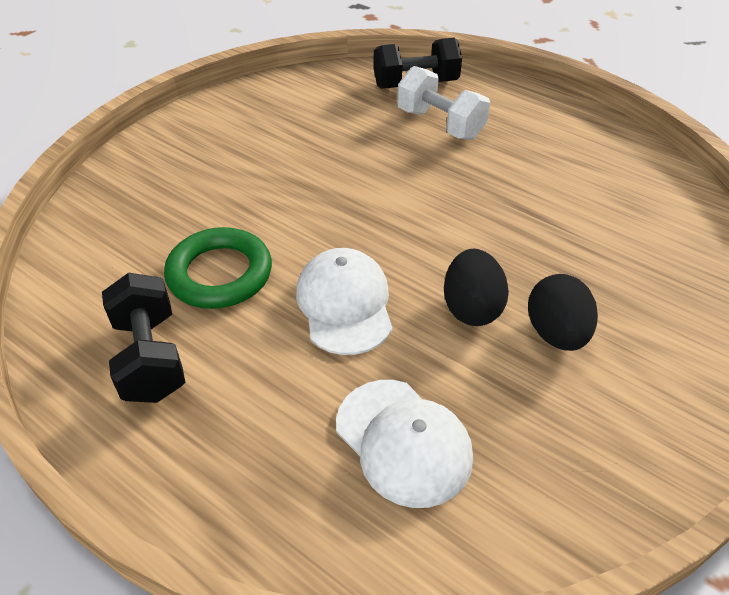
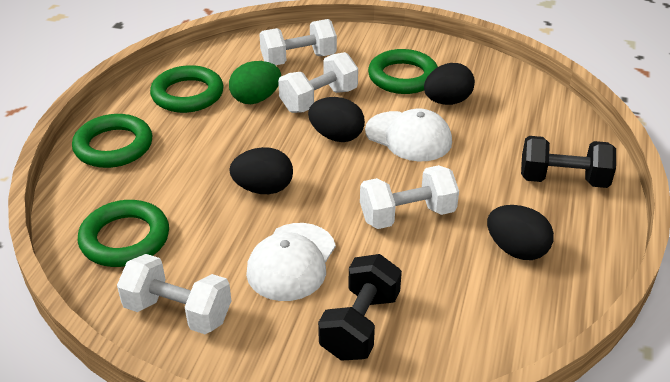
black egg: [444,249,509,326] [528,274,598,351] = 2 -> [229,147,293,194] [308,97,365,142] [424,63,475,105] [487,205,554,260] = 4
green egg: none = 0 -> [229,61,281,104] = 1
green ring: [164,227,272,309] = 1 -> [72,114,152,168] [78,200,169,267] [150,65,224,113] [368,49,438,94] = 4
white dumbbell: [397,66,490,140] = 1 -> [117,254,231,334] [259,19,337,65] [278,52,358,113] [360,165,459,229] = 4

